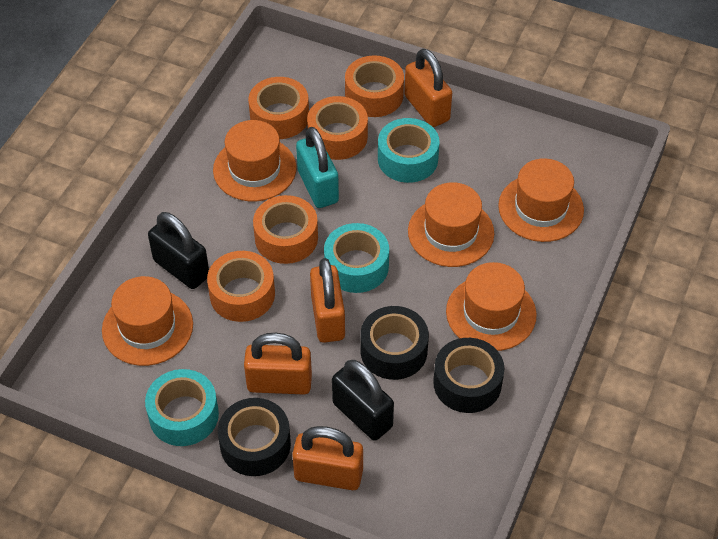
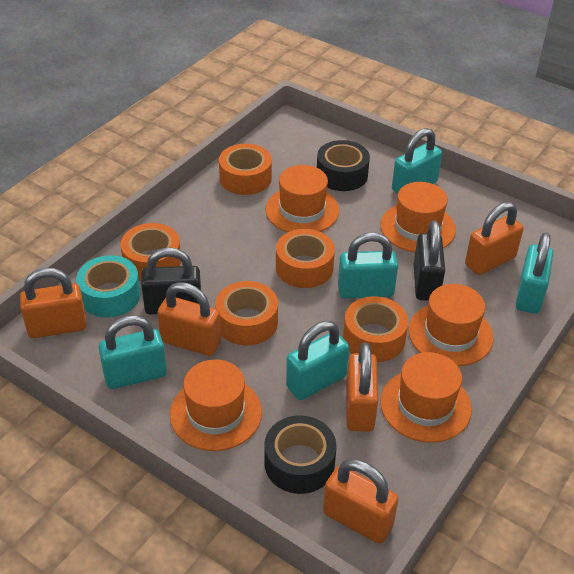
black tape: [218,398,291,476] [360,306,429,380] [433,338,504,413] = 3 -> [265,416,337,494] [317,140,370,191] = 2
orange padlock: [244,333,312,394] [292,426,363,490] [310,258,345,343] [404,49,452,127] = 4 -> [20,268,87,338] [157,282,221,356] [323,459,398,544] [346,343,378,432] [465,202,523,275] = 5
turquoise padlock: [296,127,339,208] = 1 -> [98,315,167,389] [286,321,349,400] [338,232,398,299] [392,128,442,194] [516,232,553,314] = 5
turquoise tape: [145,369,219,446] [324,223,389,293] [378,118,440,183] = 3 -> [76,255,141,318] = 1

